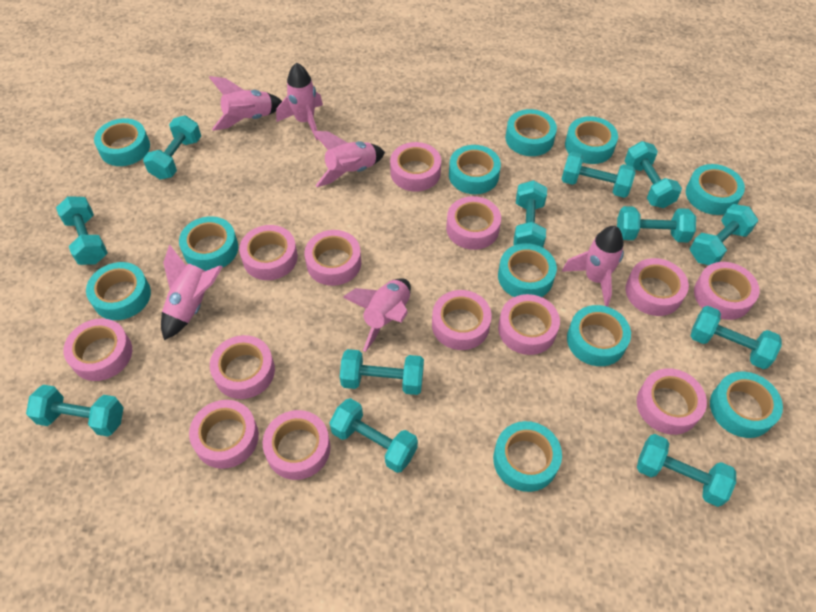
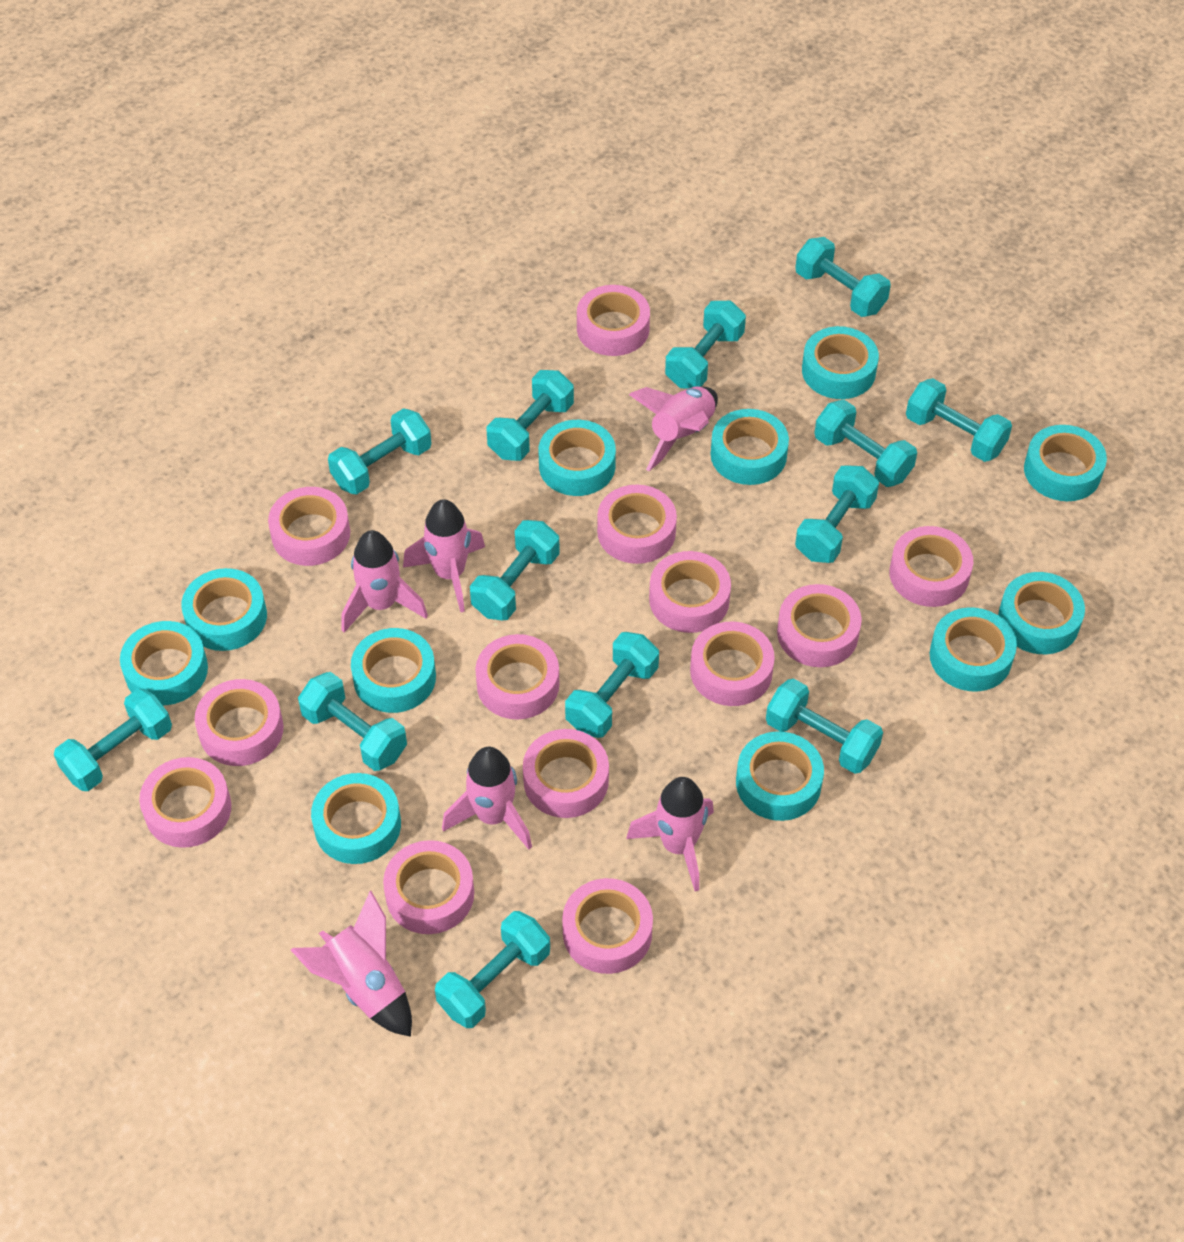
turquoise dumbbell: [26,385,124,437] [56,196,108,265] [143,116,201,180] [329,398,418,473] [340,349,424,395] [513,180,547,247] [561,152,636,198] [617,206,696,243] [624,141,682,208] [637,434,736,507] [690,204,758,265] [691,306,782,369] = 12 -> [54,688,172,791] [298,672,407,771] [328,408,432,495] [435,911,550,1028] [470,520,560,621] [487,370,574,461] [565,632,659,738] [665,301,746,388] [766,679,883,774] [795,237,891,317] [795,465,879,563] [814,400,917,487] [906,378,1012,462] = 13

